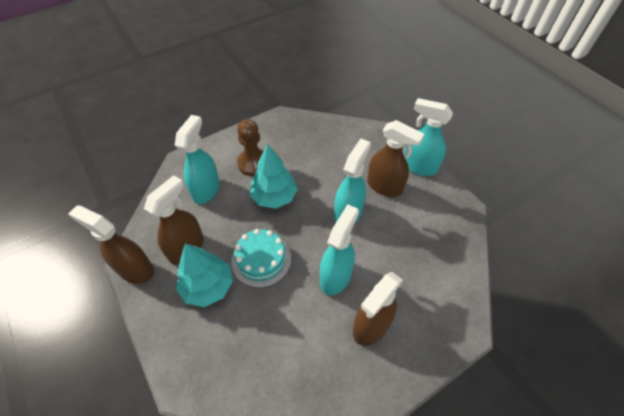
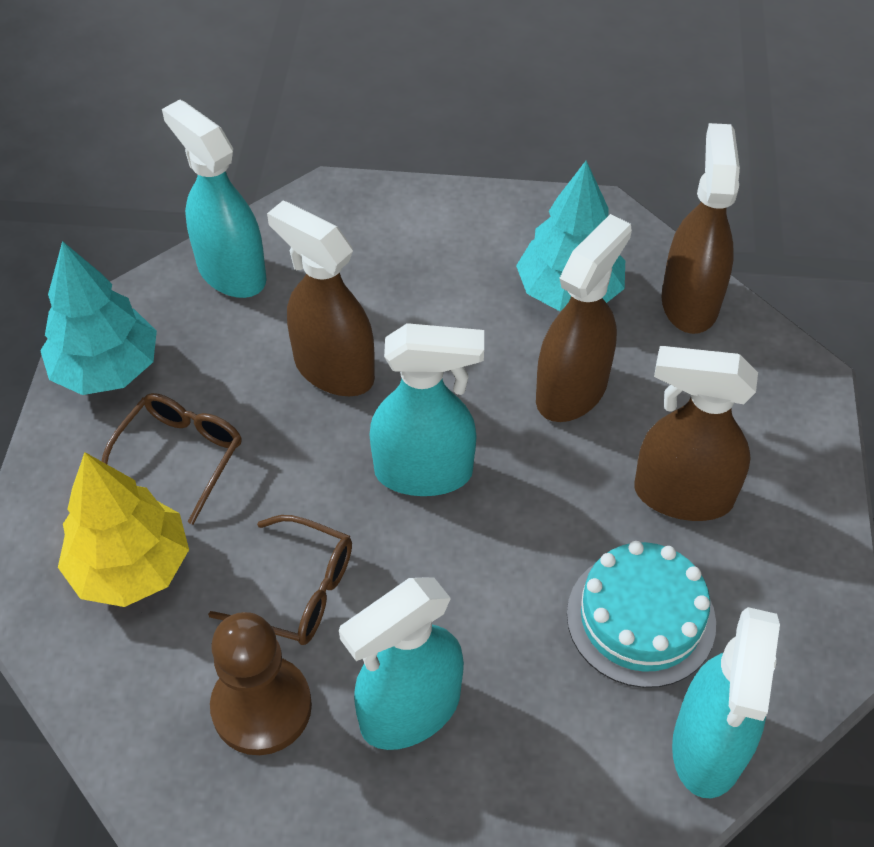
brown glasses: none = 0 -> [102,393,242,525] [208,515,352,645] = 2
yellow tree: none = 0 -> [58,452,189,607] = 1

